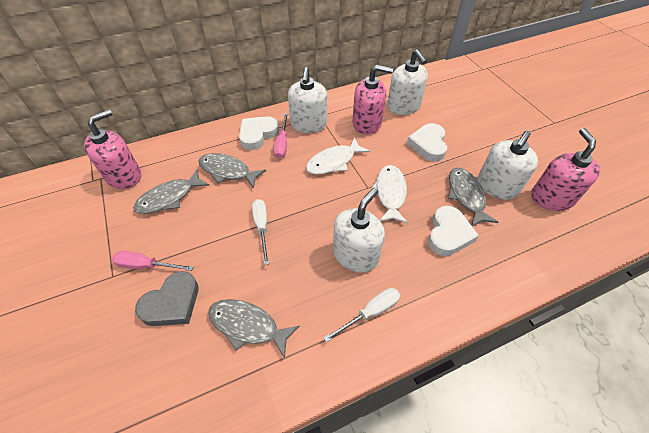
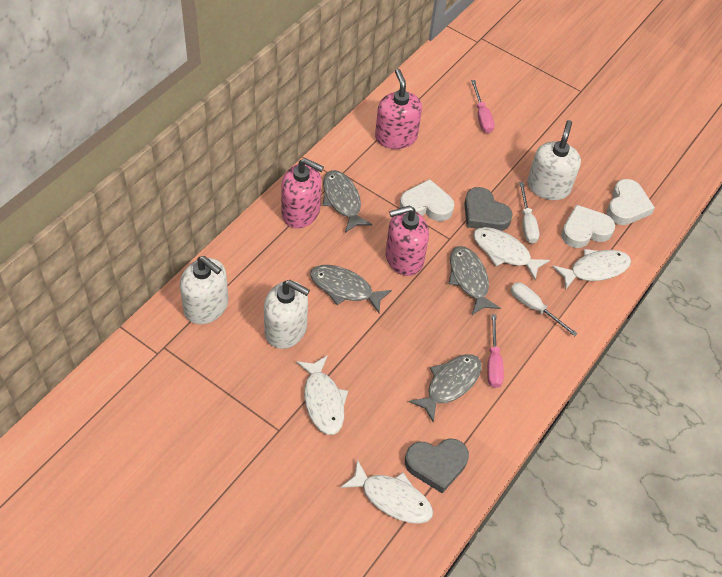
grey heart: [135,271,198,326] = 1 -> [405,439,469,493] [464,187,513,231] = 2
white fish: [306,138,370,175] [370,165,408,224] = 2 -> [296,355,348,435] [340,459,433,524] [473,227,550,280] [552,249,631,289] = 4
white soap dispenser: [288,67,327,133] [333,188,385,272] [387,49,428,115] [478,131,538,200] = 4 -> [180,256,228,324] [264,280,310,349] [527,120,581,200] = 3

